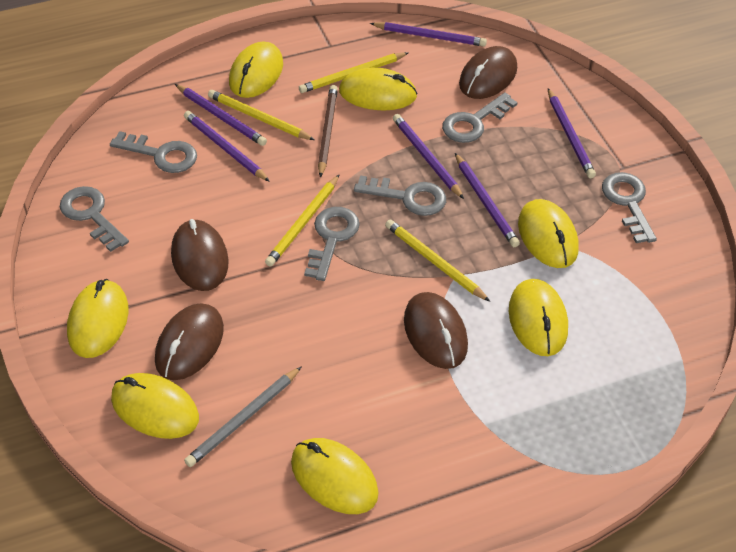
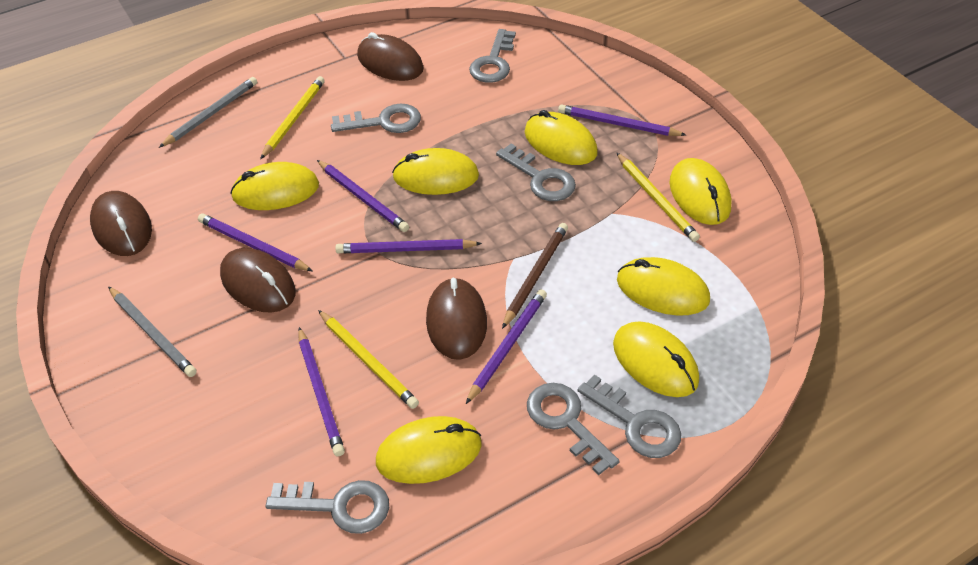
grey pencil: [184,366,302,467] = 1 -> [108,286,197,377] [159,77,257,148] = 2
yellow pencil: [208,90,315,140] [265,175,339,267] [299,52,409,93] [385,219,490,302] = 4 -> [260,76,325,159] [318,310,419,409] [616,152,700,242] = 3

